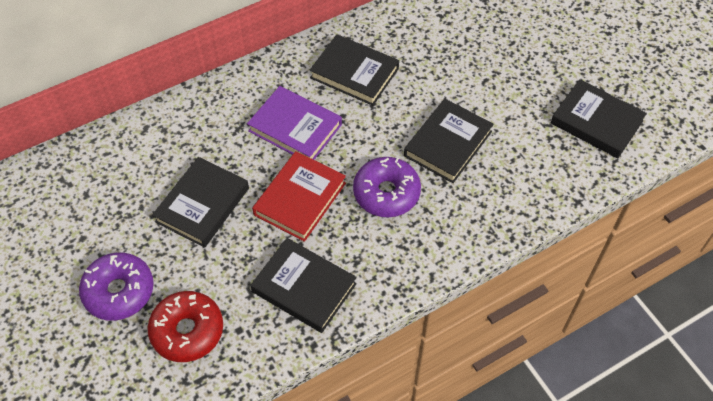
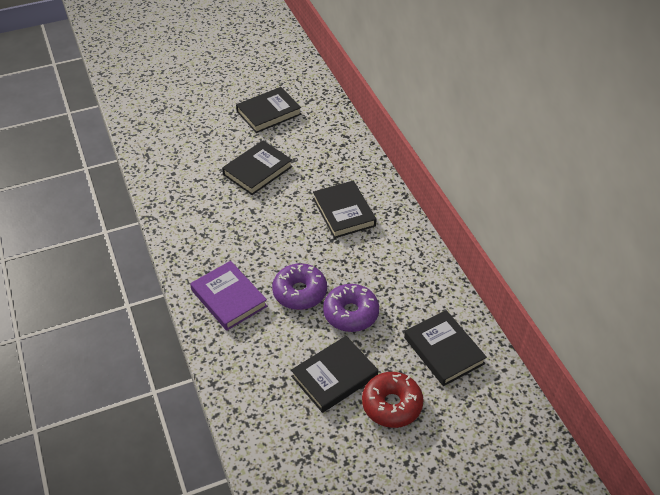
red book: [252,151,346,242] = 1 -> none = 0

